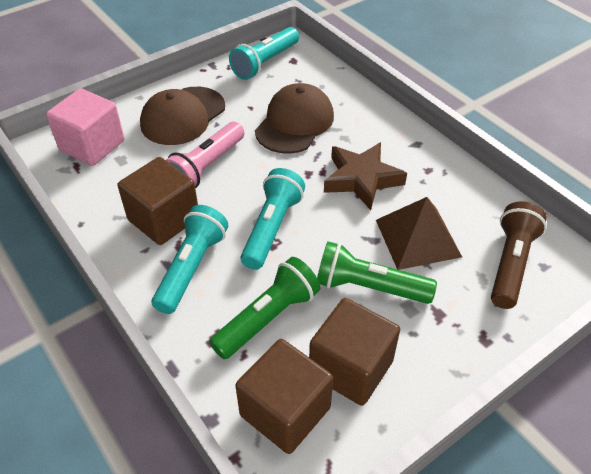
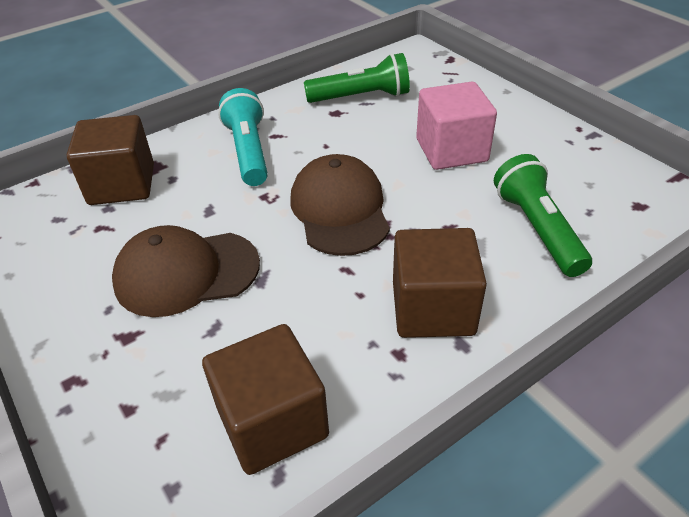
brown flashlight: [491,201,547,309] = 1 -> none = 0
brown pyramid: [376,197,462,270] = 1 -> none = 0
brown star: [324,142,407,210] = 1 -> none = 0
pink flashlight: [166,122,245,188] = 1 -> none = 0
turquoise flashlight: [152,205,228,314] [229,27,299,80] [240,168,305,270] = 3 -> [218,88,268,186] = 1

